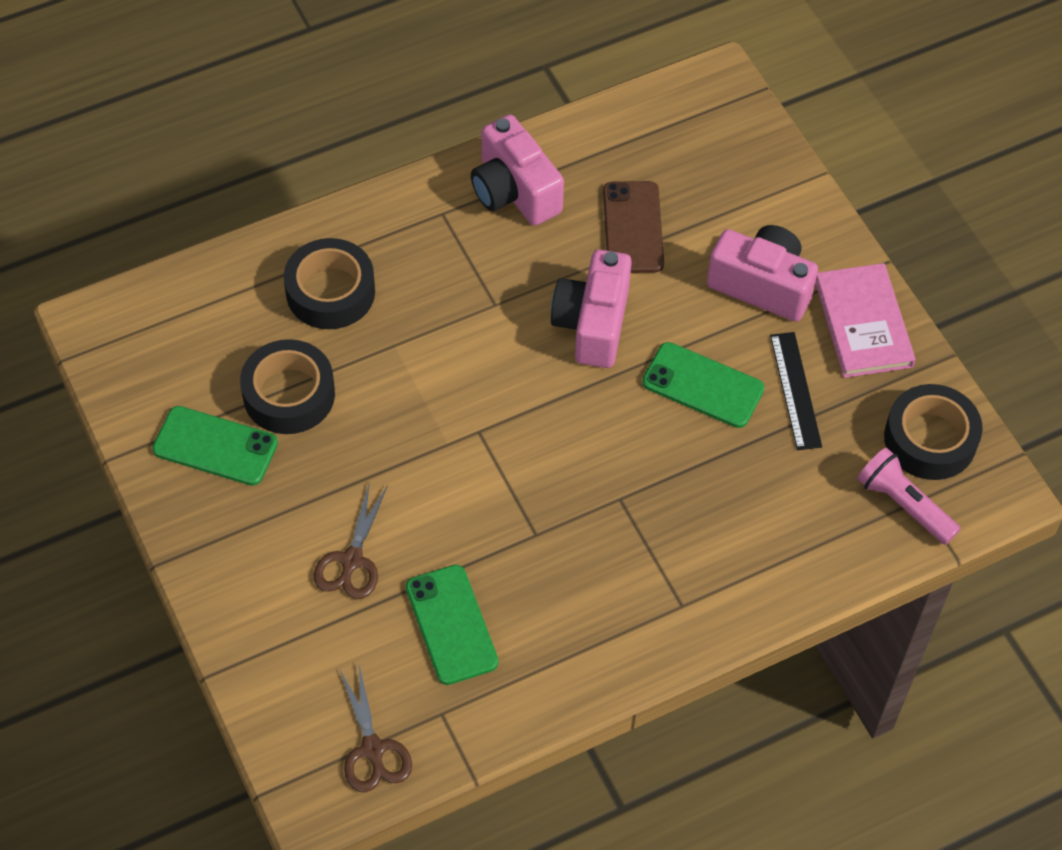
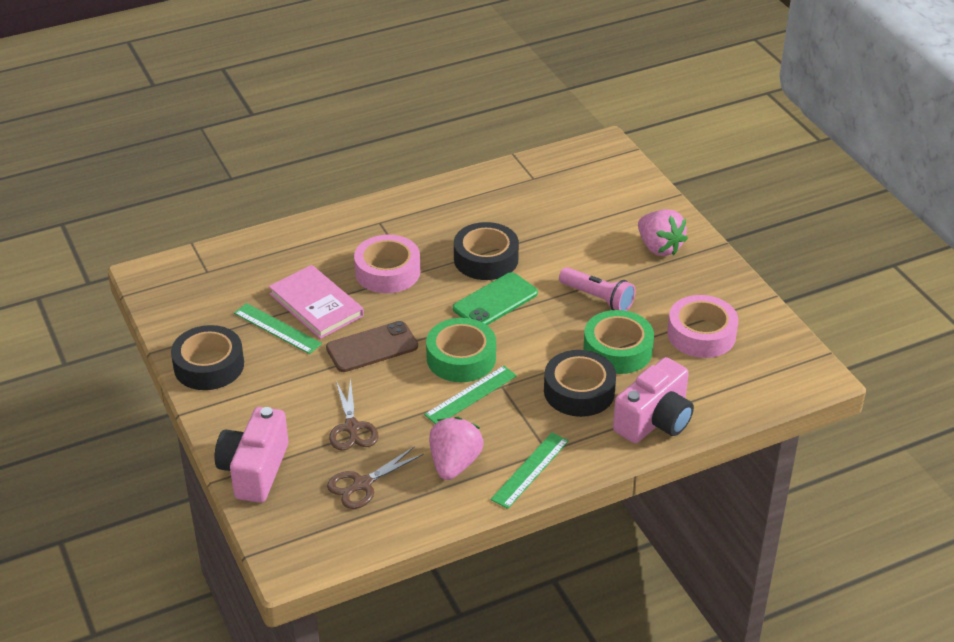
black ruler: [770,332,822,450] = 1 -> none = 0
green phone: [152,406,278,486] [406,565,498,685] [642,342,764,428] = 3 -> [453,272,538,325] = 1
green ruler: none = 0 -> [234,303,322,354] [424,366,517,424] [491,433,569,509] = 3
green tape: none = 0 -> [426,318,496,382] [583,310,654,374] = 2
pink camera: [471,115,564,226] [551,250,632,368] [707,225,818,322] = 3 -> [215,407,288,503] [613,357,694,443] = 2
pink strawberry: none = 0 -> [429,417,484,480] [638,209,688,256] = 2
pink tape: none = 0 -> [354,235,421,293] [667,295,738,358] = 2

